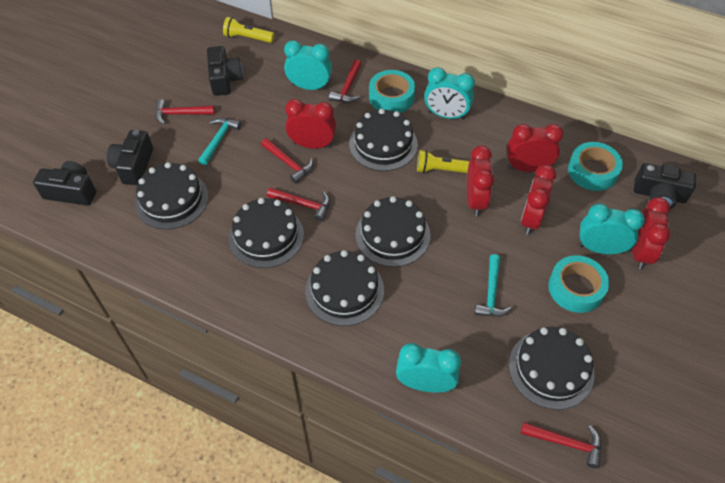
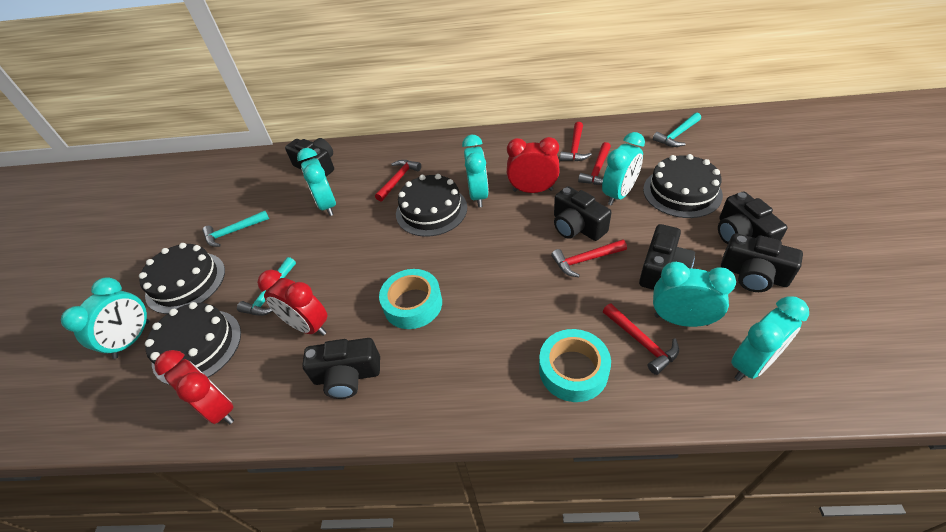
black cake: [135,162,208,230] [229,198,304,268] [305,250,384,326] [349,109,418,171] [355,196,430,267] [509,327,595,410] = 6 -> [139,243,225,314] [145,302,241,385] [396,174,467,237] [643,154,723,218] = 4
black camera: [33,161,96,206] [107,130,153,185] [207,46,243,96] [634,163,696,209] = 4 -> [285,138,334,177] [302,338,380,399] [554,186,611,241] [639,224,695,290] [718,192,788,244] [721,233,803,292] = 6
red clock: [285,99,336,149] [467,145,494,216] [507,124,563,172] [521,165,557,235] [632,197,670,269] = 5 -> [155,350,234,424] [257,270,327,336] [507,137,560,193] = 3
turquoise clock: [284,40,332,90] [396,343,461,393] [424,67,475,120] [579,204,645,254] = 4 -> [61,277,149,359] [297,148,336,216] [462,135,489,207] [602,132,645,206] [653,262,736,327] [731,296,809,381] = 6
turquoise hammer: [198,118,241,165] [474,254,512,317] = 2 -> [202,211,269,247] [237,257,296,316] [653,113,701,147] = 3
turquoise tape: [369,70,415,113] [548,255,609,313] [568,142,623,191] = 3 -> [379,269,442,329] [539,329,611,402] = 2
yellow flashlight: [223,17,275,43] [417,150,470,173] = 2 -> none = 0

